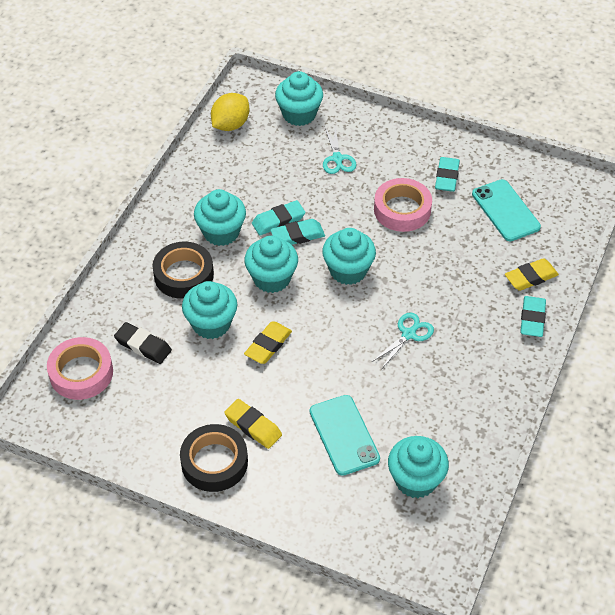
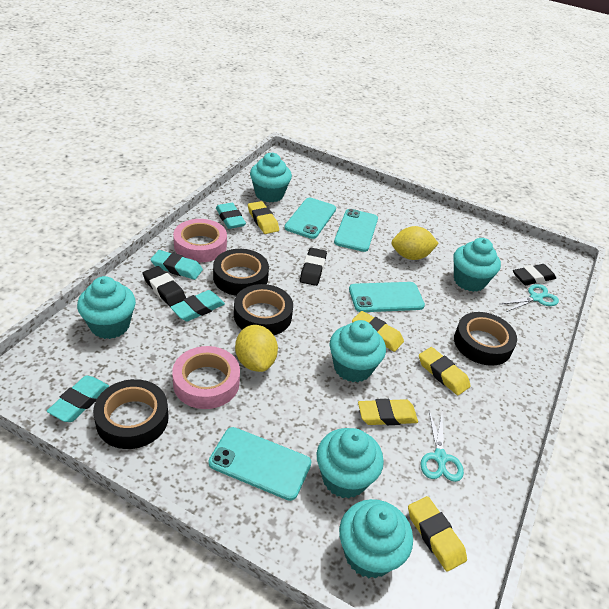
black eraser: [114,322,172,364] = 1 -> [143,266,186,307] [300,248,327,286] [513,264,556,285] = 3
black tape: [152,242,214,299] [180,424,248,492] = 2 -> [93,379,169,449] [213,249,269,296] [234,284,293,335] [454,312,517,366] = 4
turquoise phone: [310,395,380,476] [472,179,541,241] = 2 -> [209,427,311,501] [284,198,336,239] [334,209,378,252] [349,282,425,312] = 4
yellow eraser: [224,399,282,449] [244,321,292,364] [505,258,559,291] = 3 -> [248,201,279,234] [352,311,404,352] [358,399,418,425] [408,496,467,572] [419,347,471,395] = 5
yellow lemon: [211,93,249,131] = 1 -> [235,325,278,372] [392,226,439,260] = 2

